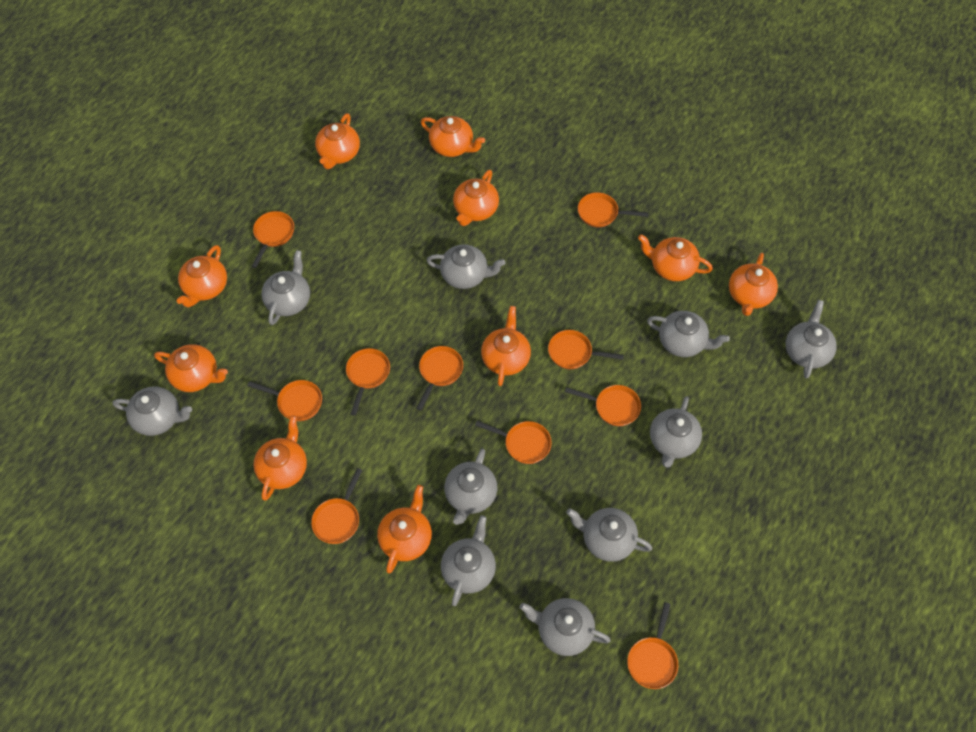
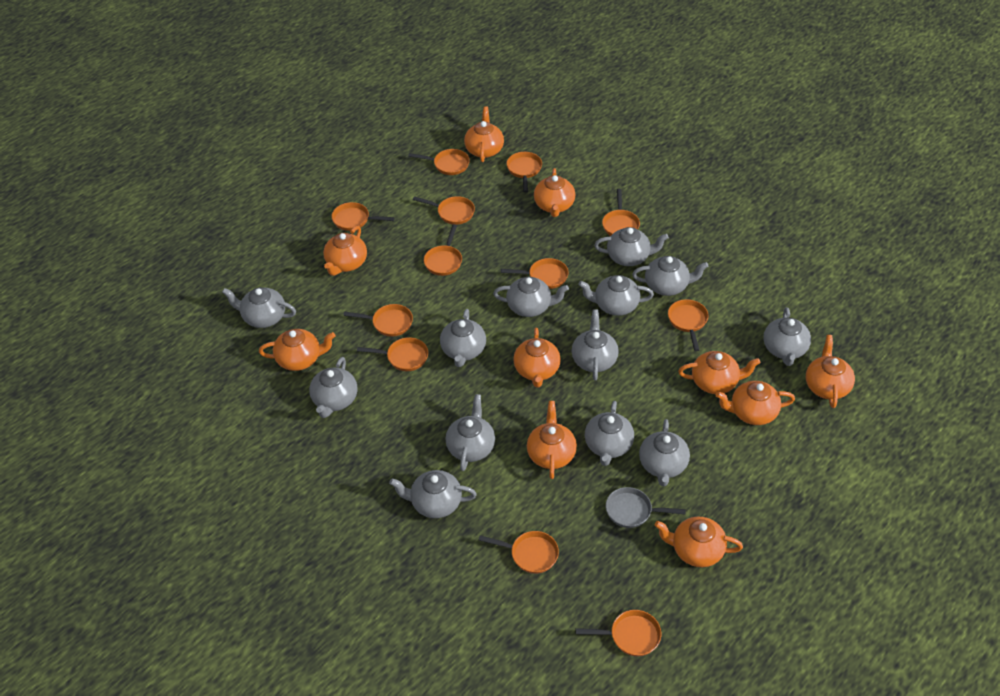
grey pan: none = 0 -> [606,487,686,528] = 1
grey teapot: [113,386,192,436] [261,250,310,325] [426,244,505,289] [441,515,496,606] [444,448,497,525] [520,598,611,656] [566,508,652,562] [647,311,730,357] [650,396,702,468] [786,300,837,379] = 10 -> [222,287,296,328] [309,357,358,418] [389,470,477,518] [440,309,486,367] [445,394,495,471] [493,277,569,317] [571,309,619,380] [578,275,654,316] [585,401,634,466] [594,227,669,266] [632,256,709,296] [639,419,690,486] [763,307,811,366] = 13
orange pan: [247,380,322,421] [251,211,294,268] [311,468,363,544] [346,348,390,416] [416,346,463,411] [475,421,552,464] [548,330,624,369] [565,385,641,426] [578,192,648,227] [627,602,678,689] = 10 -> [332,202,395,231] [343,304,413,337] [357,337,428,371] [408,149,470,175] [413,196,475,225] [424,224,462,276] [479,531,559,574] [501,258,569,289] [506,152,542,193] [575,610,661,657] [602,189,640,236] [668,299,708,352] = 12

